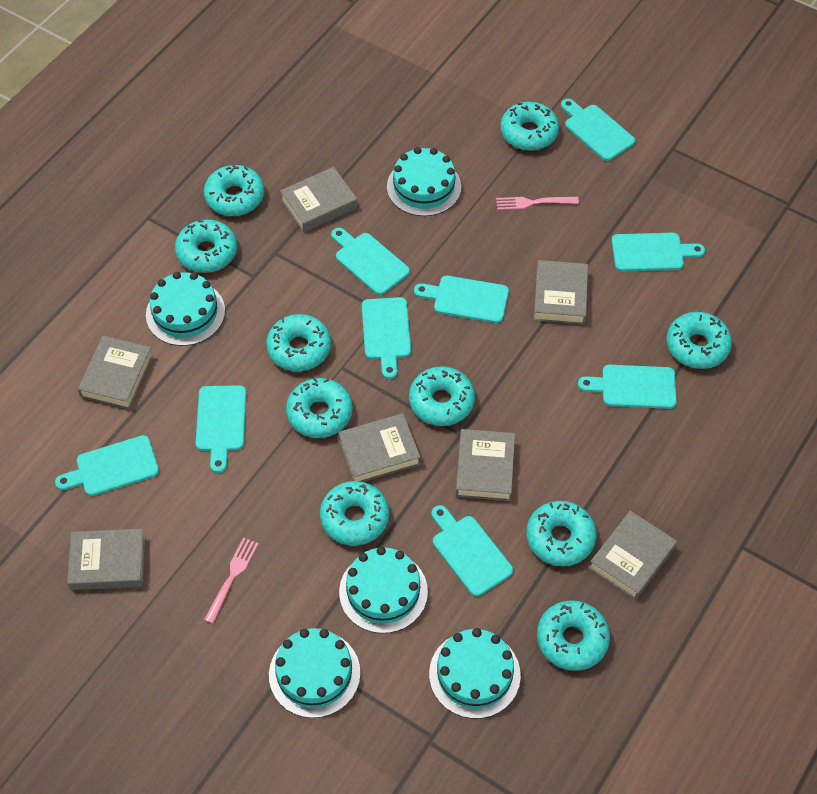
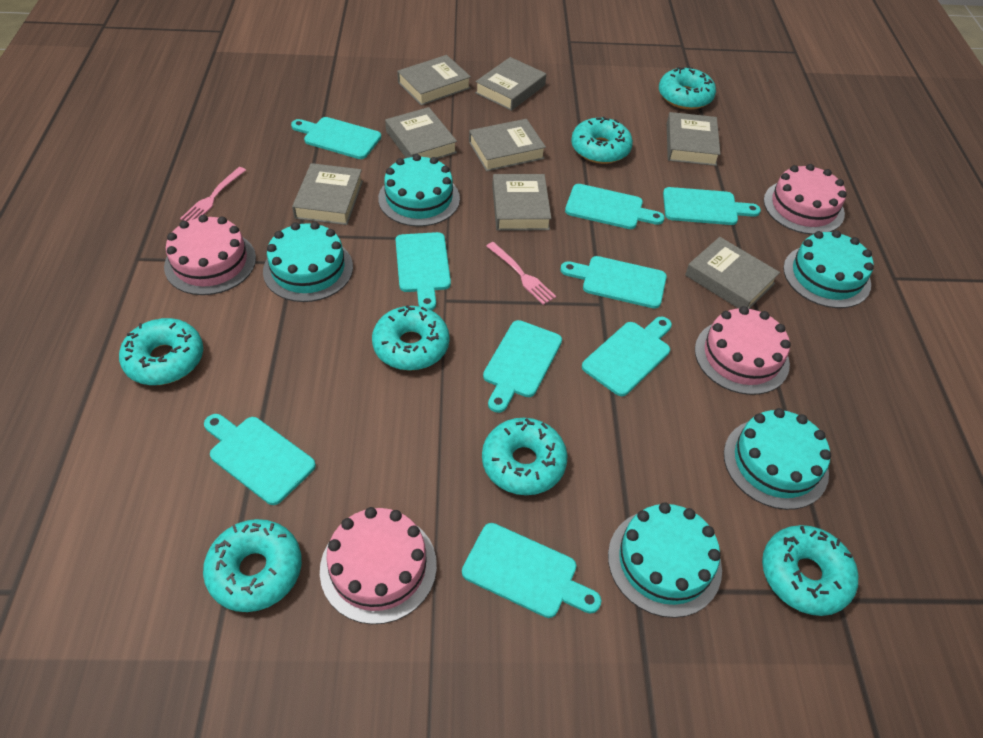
grey book: [67,529,145,590] [78,336,153,409] [280,167,358,232] [338,413,420,482] [456,429,515,501] [534,260,588,325] [589,511,677,600] = 7 -> [292,163,363,225] [385,107,457,159] [397,55,471,106] [469,119,546,171] [475,57,546,111] [492,174,551,231] [667,112,720,166] [685,237,780,309] = 8
pink cake: none = 0 -> [164,215,256,295] [320,507,437,624] [695,306,791,395] [764,164,847,235] = 4
turquoise donut: [175,219,237,273] [204,165,264,216] [266,314,331,371] [286,378,353,438] [320,481,389,546] [409,366,475,426] [500,102,559,150] [526,501,597,566] [537,600,610,671] [667,312,732,369] = 10 -> [119,318,203,385] [203,519,302,612] [372,305,449,370] [482,418,568,495] [571,116,633,164] [659,66,716,110] [762,525,858,616] = 7

